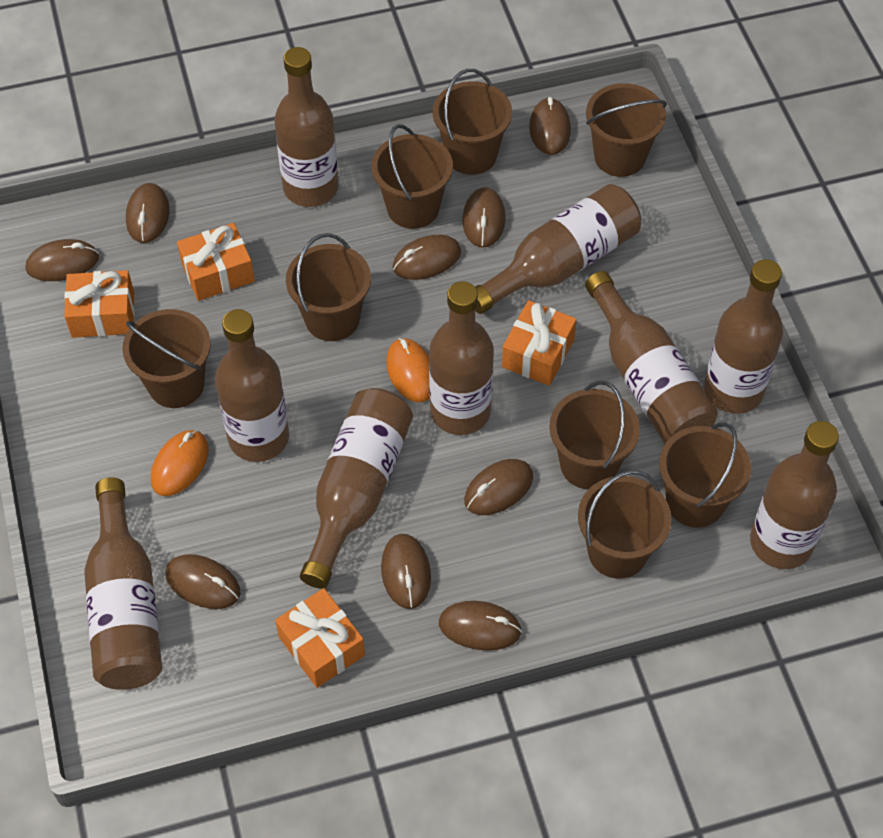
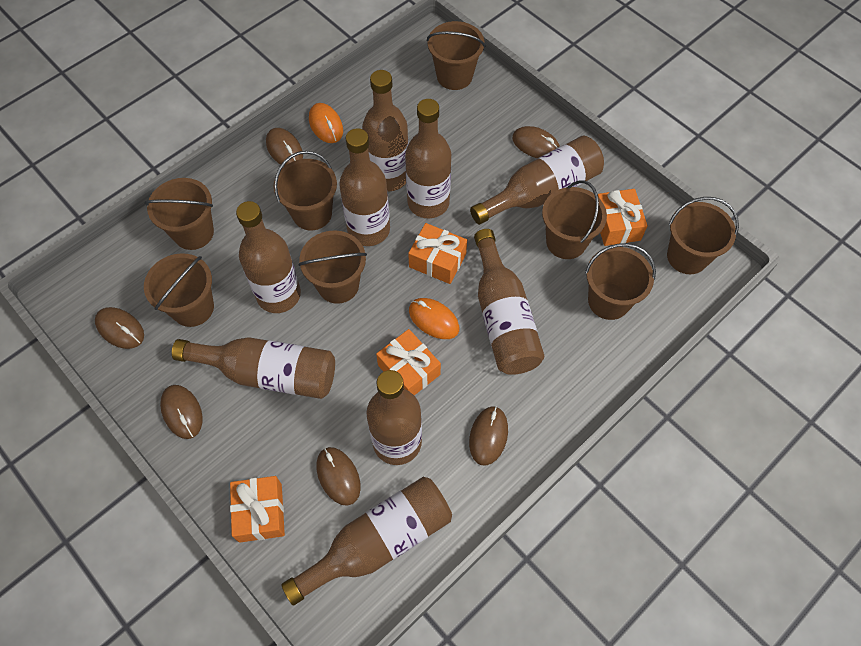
brown mouse: [26,239,99,281] [126,183,170,243] [165,554,241,609] [381,534,431,609] [393,235,461,280] [439,601,522,651] [462,187,506,248] [464,459,533,515] [529,97,571,155] = 9 -> [95,307,144,349] [160,385,203,439] [266,128,303,166] [317,447,361,506] [469,406,508,465] [512,126,560,158] = 6

